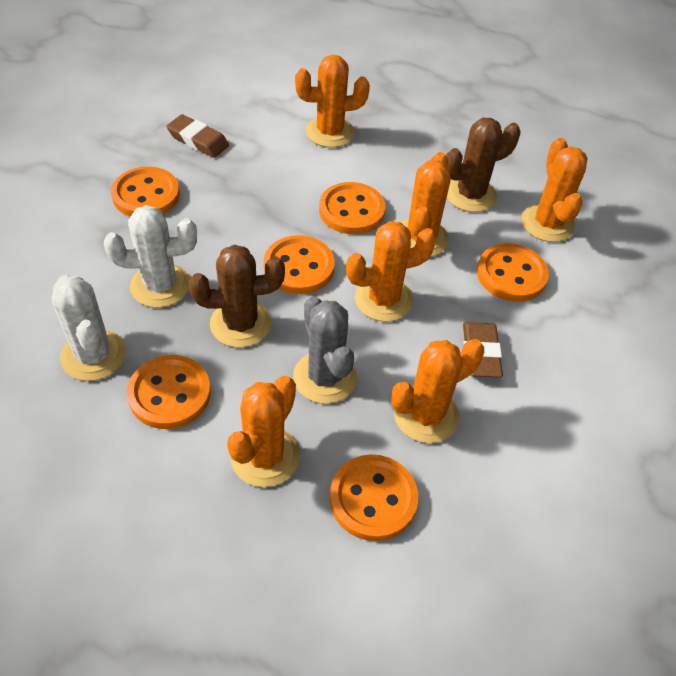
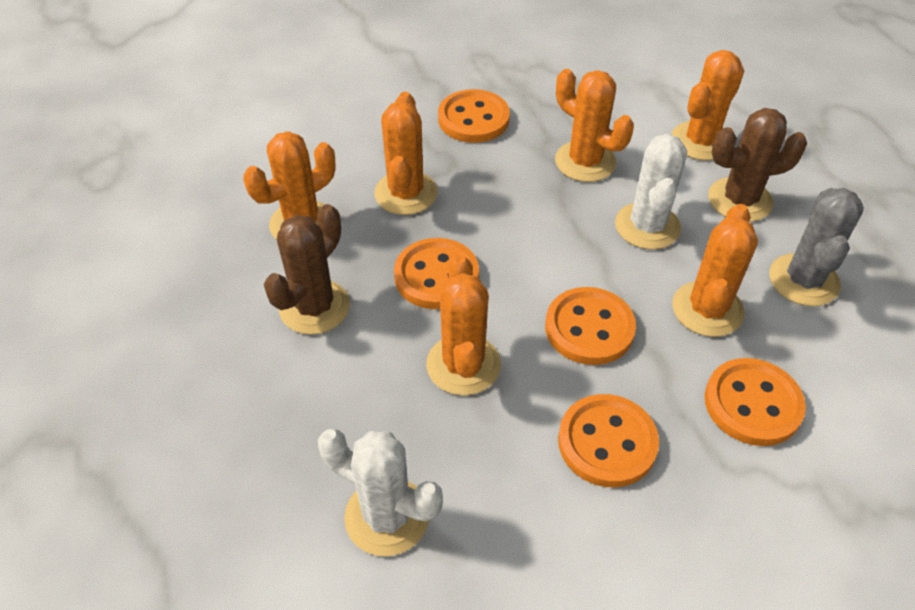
brown eraser: [166,114,229,158] [463,322,503,378] = 2 -> none = 0
orange button: [111,167,180,217] [127,355,211,429] [264,235,335,294] [319,182,386,234] [330,454,418,541] [477,243,549,302] = 6 -> [394,238,479,309] [438,89,510,143] [545,287,636,365] [558,394,659,487] [705,358,806,446] = 5

